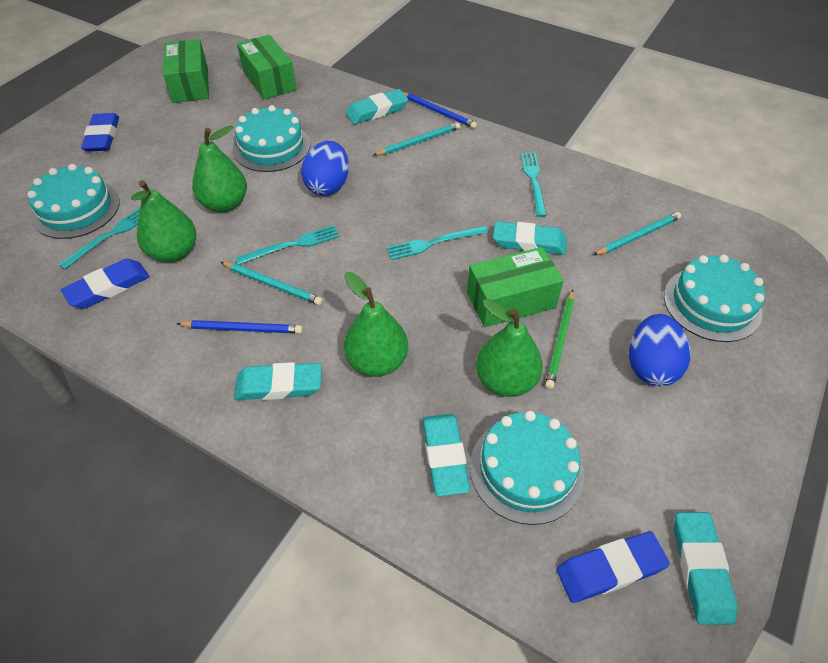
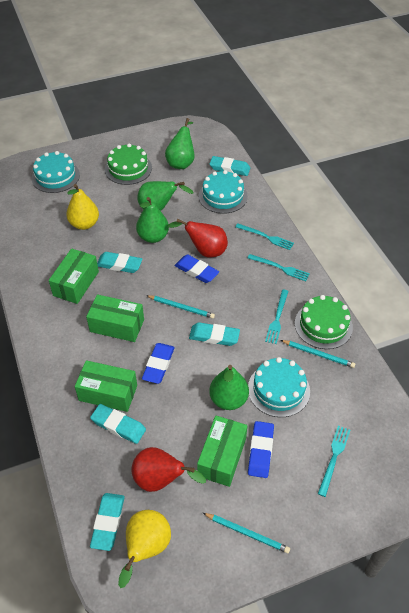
blue egg: [301,141,349,196] [629,314,690,386] = 2 -> none = 0
blue pencil: [176,320,303,334] [403,92,477,129] = 2 -> none = 0
green box: [163,39,209,103] [237,35,297,100] [467,247,564,327] = 3 -> [49,248,99,304] [75,360,137,412] [86,294,144,342] [197,416,247,487] = 4
green cake: none = 0 -> [105,143,152,185] [295,295,353,349] = 2
green pencil: [545,290,574,389] = 1 -> none = 0
red pear: none = 0 -> [131,447,206,492] [168,219,228,257] = 2
turquoise cake: [27,164,120,239] [233,105,310,172] [470,411,584,525] [664,255,765,342] = 4 -> [32,151,80,193] [199,170,248,214] [248,357,310,417] = 3
yellow pear: none = 0 -> [66,184,99,230] [118,510,171,588] = 2

